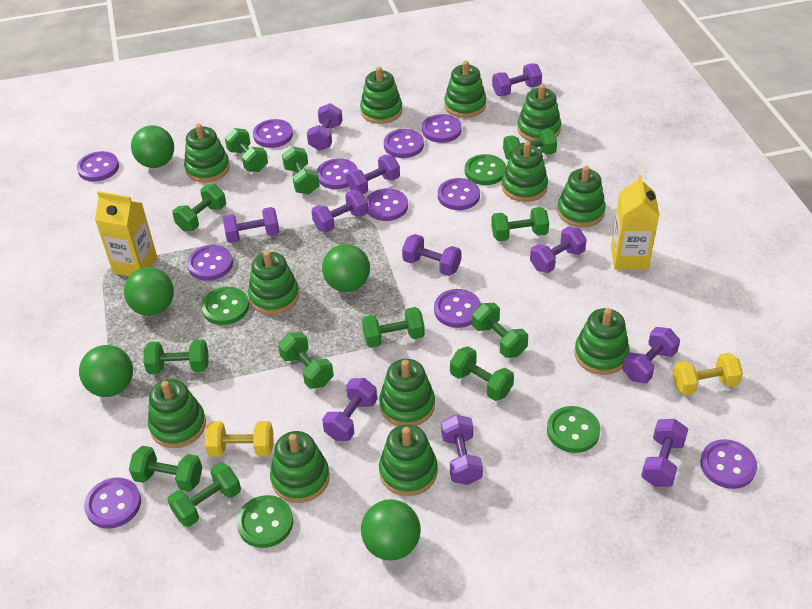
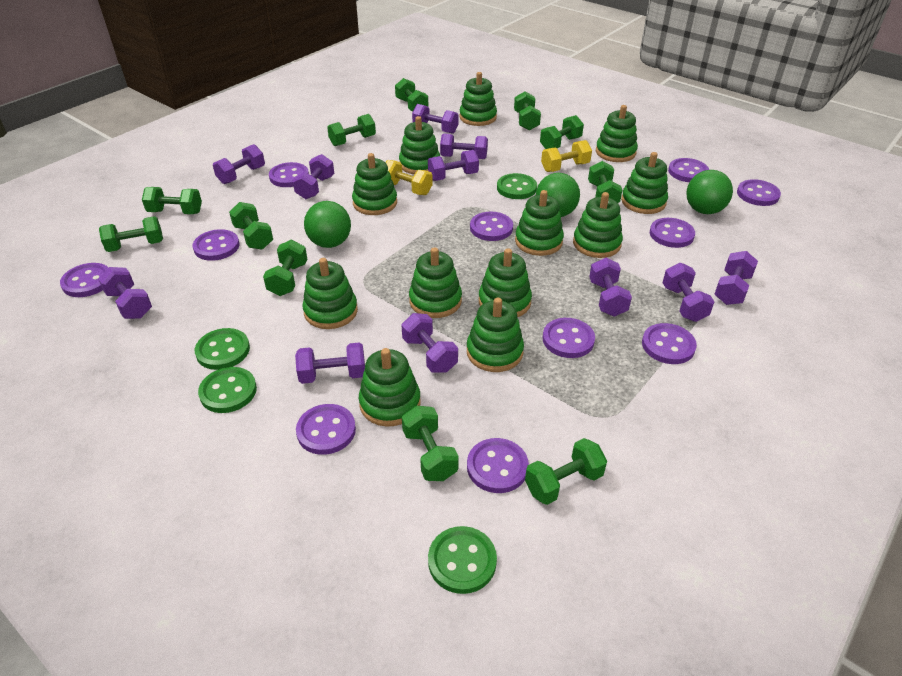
green ball: [79,345,133,397] [124,267,174,316] [131,125,174,168] [322,244,370,292] [361,499,421,561] = 5 -> [304,201,351,248] [536,173,580,217] [686,170,733,214] = 3
green dumbbell: [129,446,202,492] [144,339,208,374] [168,462,241,527] [173,184,226,231] [225,128,268,172] [278,332,333,389] [282,146,319,195] [362,307,425,348] [450,346,514,401] [472,303,528,358] [491,207,549,241] [503,128,557,160] = 12 -> [99,216,163,252] [142,187,202,214] [229,202,273,250] [263,240,307,296] [327,114,376,146] [395,78,428,111] [402,405,459,481] [514,91,541,131] [525,438,607,505] [540,115,584,149] [588,161,622,203] = 11
yellow carton: [95,191,157,276] [611,174,659,270] = 2 -> none = 0

